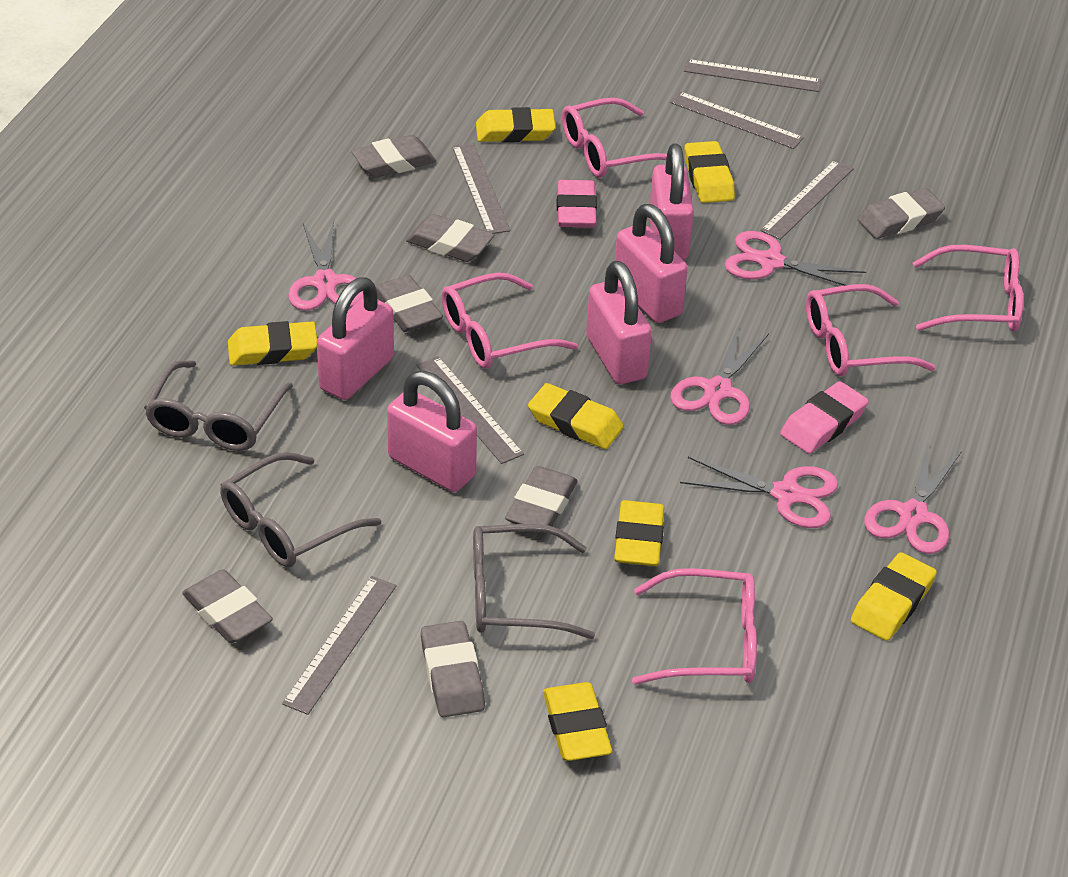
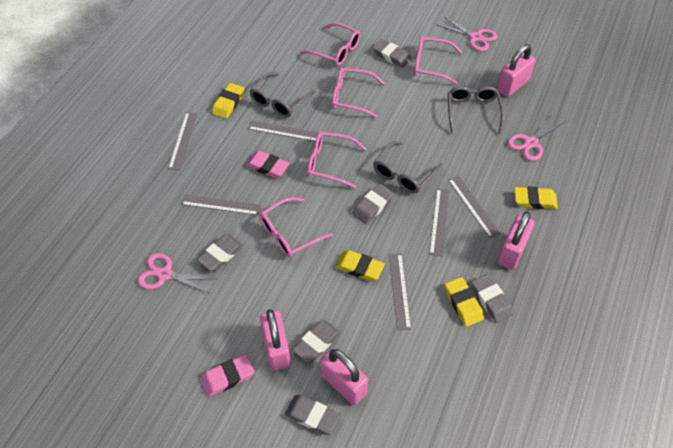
grey eraser: [182,570,273,643] [351,135,436,178] [375,275,443,332] [406,214,495,262] [421,621,485,717] [505,466,578,533] [858,188,945,239] = 7 -> [197,235,243,271] [285,395,340,435] [292,320,340,363] [352,184,394,224] [373,39,411,68] [471,274,513,323] = 6
pink padlock: [317,277,394,400] [387,371,477,492] [586,261,652,384] [615,204,688,323] [650,144,694,260] = 5 -> [260,309,291,371] [320,348,368,405] [497,44,535,97] [498,211,535,270] = 4
pink scissors: [288,221,363,311] [670,327,769,425] [680,457,838,528] [725,231,866,286] [864,444,962,554] = 5 -> [137,253,216,294] [438,17,497,51] [508,115,564,161] = 3
yellow eraser: [228,321,317,366] [476,107,556,143] [528,383,624,449] [543,682,612,761] [614,500,664,566] [684,141,735,203] [851,552,937,641] = 7 -> [212,83,244,119] [335,250,385,281] [445,277,484,327] [514,187,558,209] = 4

